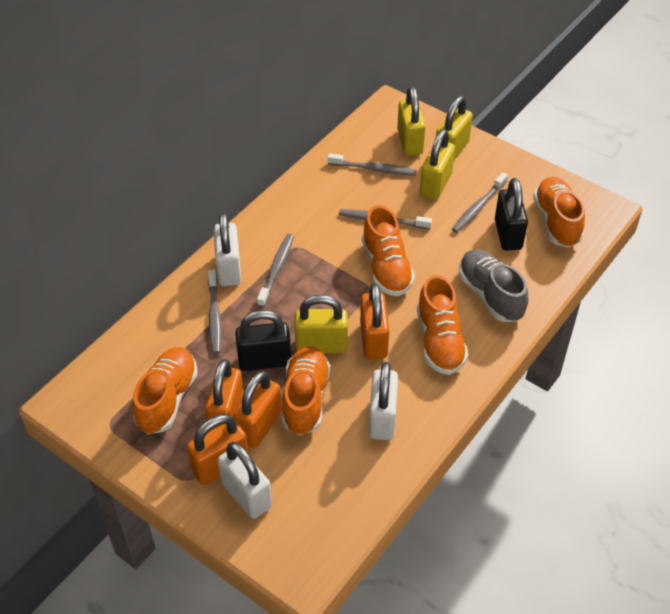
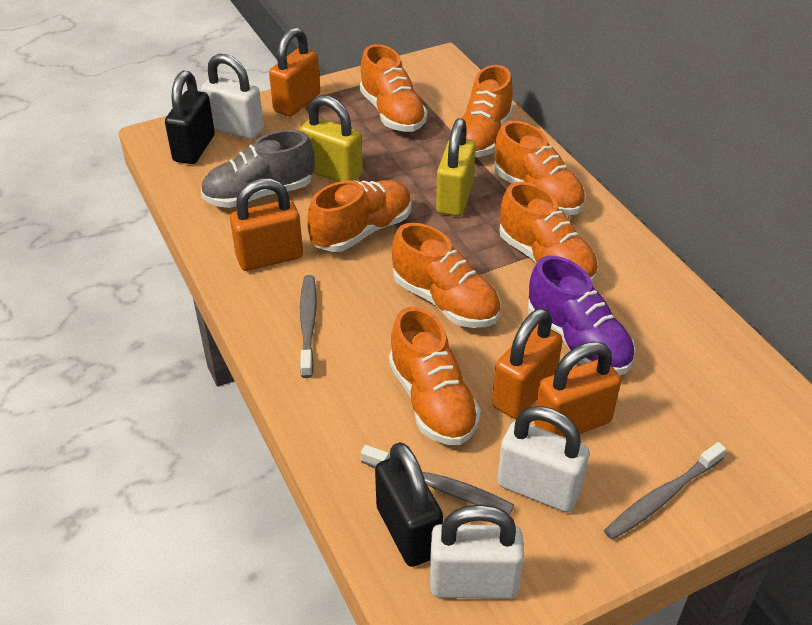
grey toothbrush: [208,269,222,354] [257,234,294,307] [328,153,416,176] [339,209,432,230] [452,172,508,233] = 5 -> [300,275,317,378] [361,445,514,515] [604,442,726,540] = 3
orange shoe: [132,347,198,434] [282,346,331,435] [362,205,415,296] [417,275,468,375] [533,177,585,248] = 5 -> [307,180,412,252] [360,44,428,132] [389,307,481,445] [392,223,500,328] [461,65,513,157] [494,121,586,216] [500,182,598,283] = 7
purple shoe: none = 0 -> [528,256,635,375] = 1
yellow padlock: [294,295,348,353] [397,86,426,156] [420,129,455,200] [436,96,473,160] = 4 -> [300,95,363,182] [436,118,476,216] = 2

